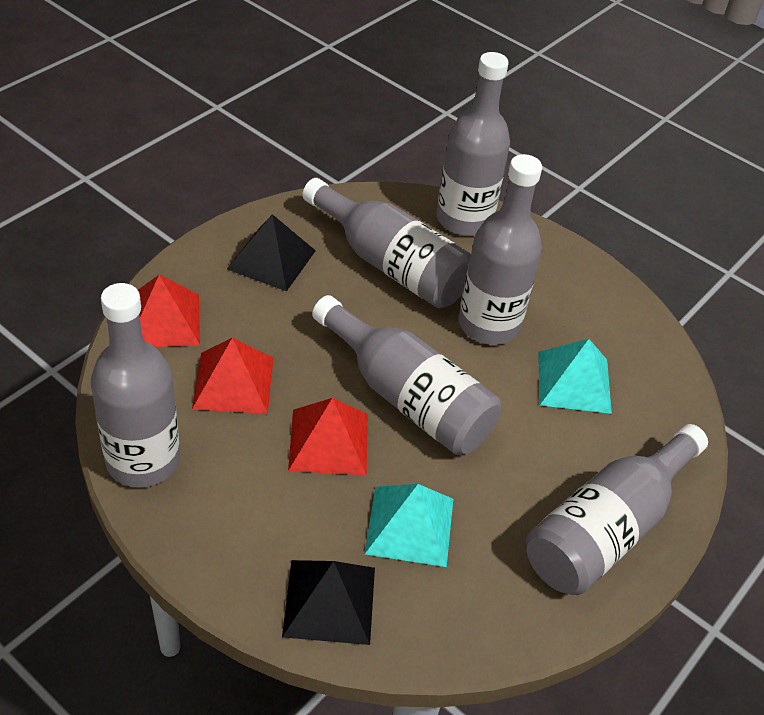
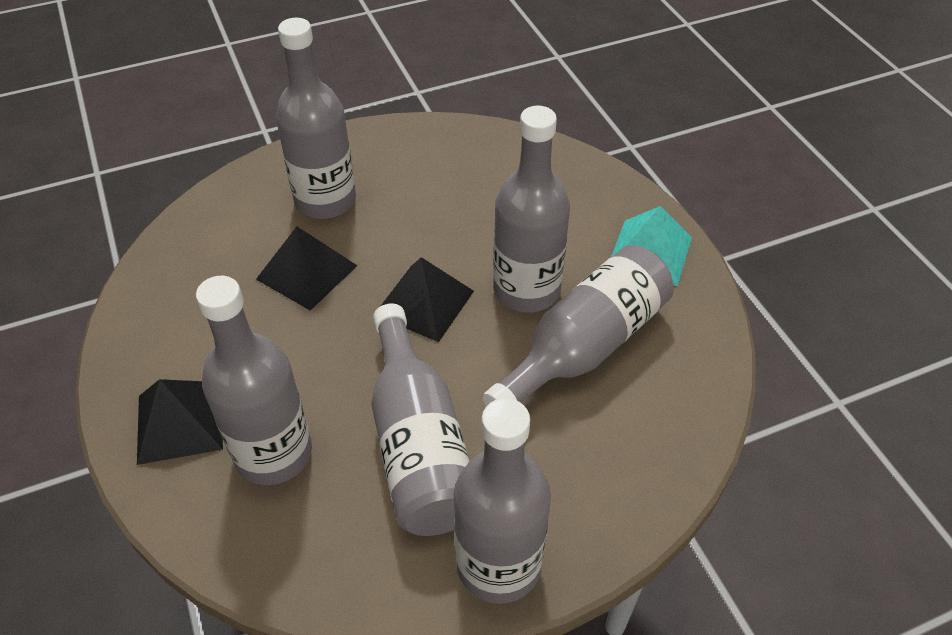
black pyramid: [227,214,316,291] [282,560,375,645] = 2 -> [137,379,223,465] [256,227,358,311] [381,257,474,342] = 3
red pyramid: [138,275,200,347] [192,338,273,414] [288,398,368,475] = 3 -> none = 0
turquoise pyramid: [365,484,453,567] [538,339,612,414] = 2 -> [611,206,692,286] = 1

